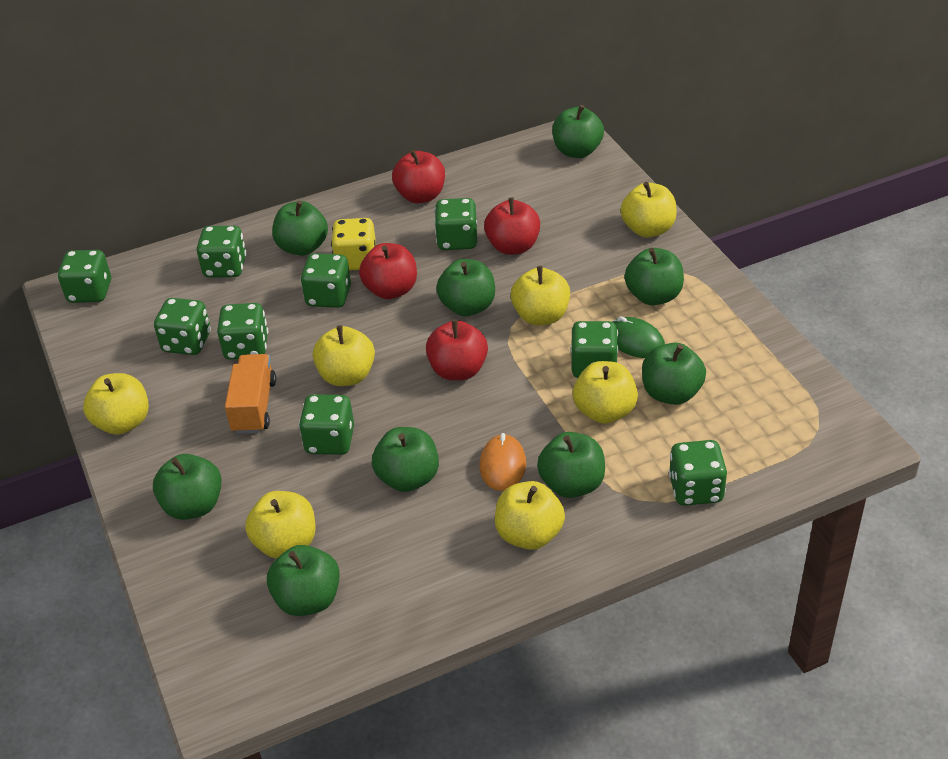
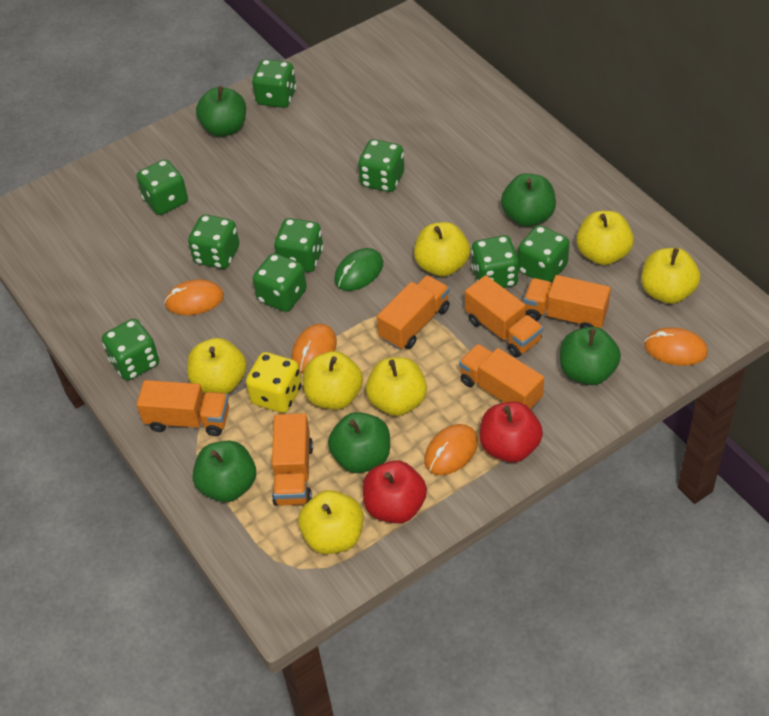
green apple: [153,454,222,520] [267,545,340,616] [272,201,328,256] [372,427,439,492] [436,259,495,316] [537,432,605,498] [552,105,604,158] [624,248,684,305] [642,343,706,405] = 9 -> [193,441,256,502] [196,86,246,137] [328,412,390,473] [501,173,556,227] [560,327,621,385] = 5
orange mouse: [479,433,526,491] = 1 -> [164,279,224,315] [292,324,337,373] [424,424,478,475] [644,327,708,366] = 4
orange truck: [225,354,276,434] = 1 -> [137,380,229,436] [272,413,313,506] [377,275,450,350] [459,344,544,410] [465,275,543,358] [524,275,611,329] = 6
red apple: [359,243,417,299] [392,150,445,204] [426,319,488,380] [484,197,540,255] = 4 -> [363,460,427,523] [480,401,543,462] = 2

